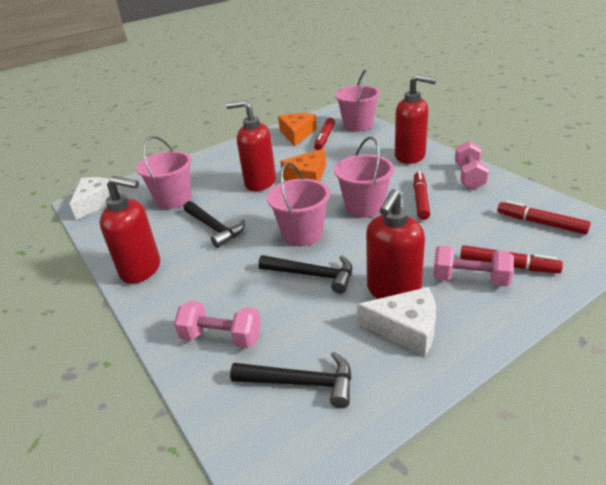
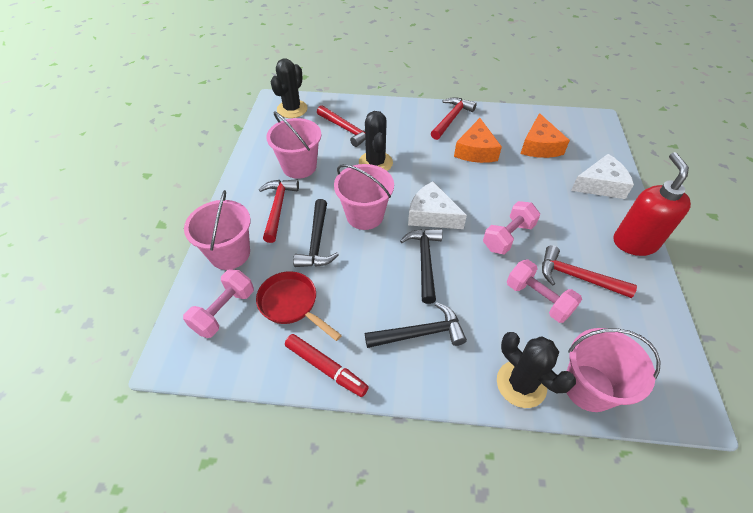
black cactus: none = 0 -> [271,59,308,118] [359,111,393,171] [497,332,576,408] = 3
red hammer: none = 0 -> [259,180,299,243] [317,105,365,147] [431,97,477,140] [542,245,637,298] = 4
red marker: [314,118,335,150] [413,171,430,220] [460,245,563,273] [497,200,591,234] = 4 -> [285,334,369,397] = 1
red pan: none = 0 -> [256,271,342,341] = 1
red soap dispenser: [100,176,160,284] [226,100,276,191] [366,189,425,299] [395,74,437,164] = 4 -> [614,152,691,256] = 1

